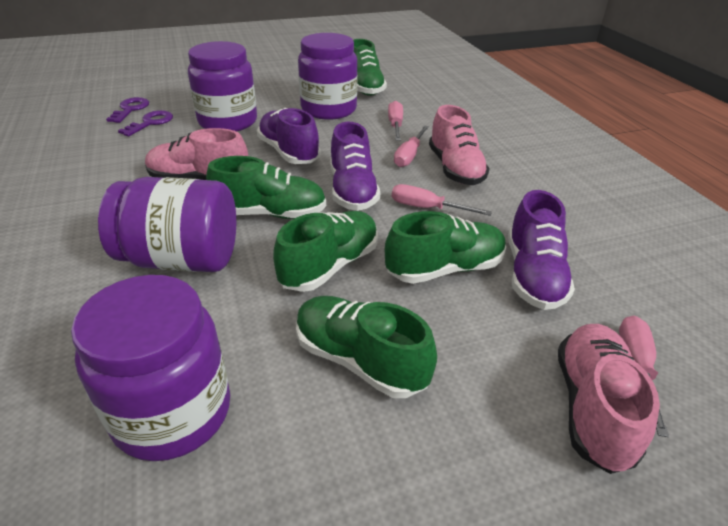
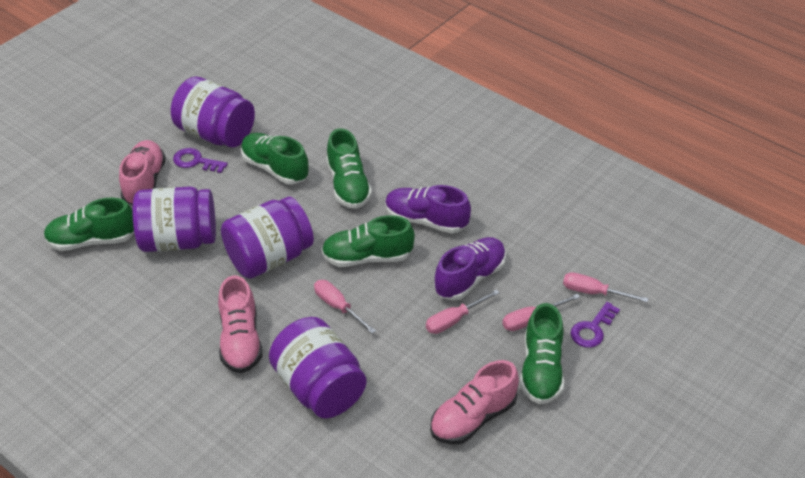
purple shoe: [257,108,321,164] [330,122,380,211] [508,190,575,310] = 3 -> [385,185,471,234] [434,237,506,301] = 2

